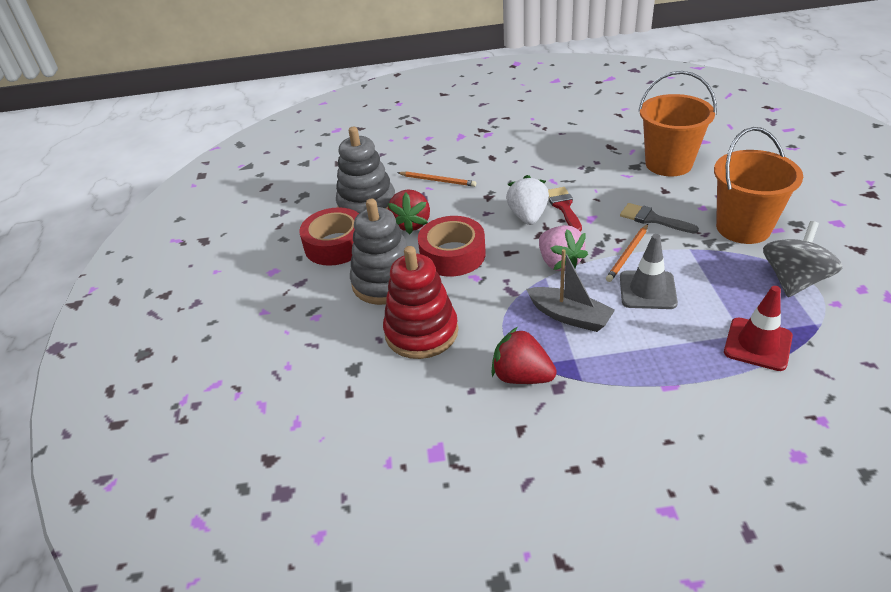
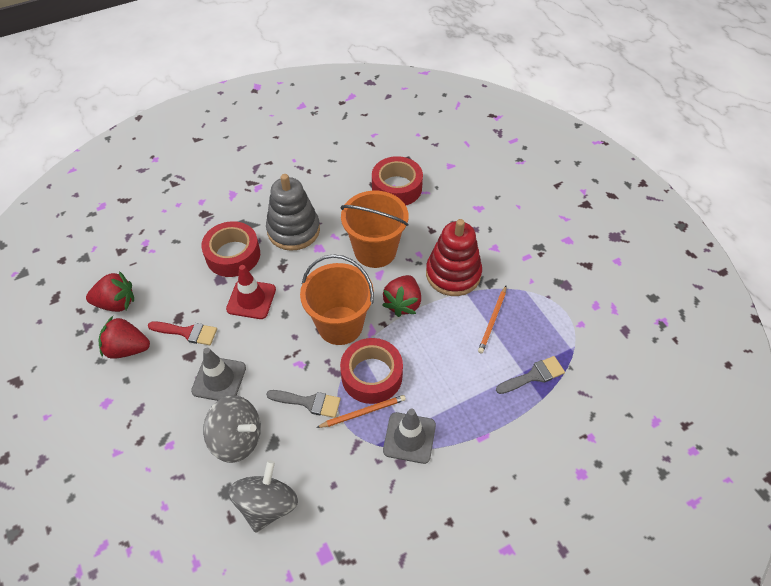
grey boat: [526,249,615,332] = 1 -> none = 0
grey brush: [620,203,699,233] = 1 -> [266,390,341,418] [496,356,565,394] = 2
grey spinning top: [763,221,842,297] = 1 -> [203,395,261,463] [228,460,298,533] = 2
grey stacking toy: [336,127,395,213] [350,199,407,305] = 2 -> [266,174,320,251] = 1
grey traffic cone: [620,234,678,309] = 1 -> [191,348,246,401] [383,409,436,464] = 2
pink strawberry: [539,225,588,271] = 1 -> none = 0
red strawberry: [388,189,430,234] [491,327,557,384] = 2 -> [86,271,134,312] [99,316,150,359] [382,275,421,317] = 3
red tape: [299,207,359,266] [418,216,486,277] = 2 -> [201,221,260,277] [340,338,403,404] [372,156,423,205] = 3
white strawberry: [506,175,549,225] = 1 -> none = 0

